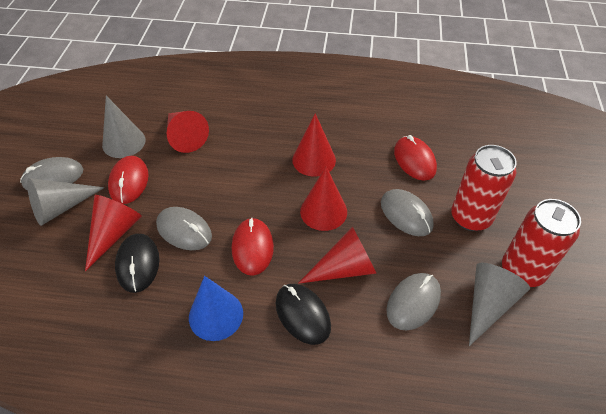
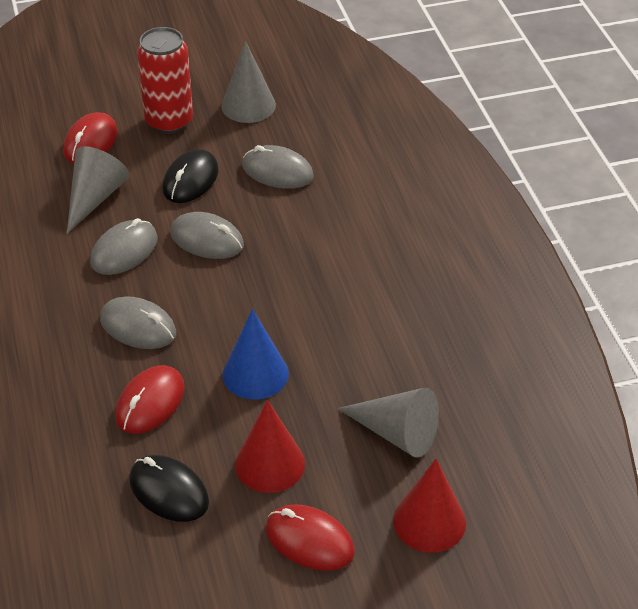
red can: [451,145,517,231] [502,199,581,287] = 2 -> [137,27,193,134] = 1
red cone: [85,195,142,272] [167,111,209,153] [292,113,336,177] [298,226,377,284] [300,166,347,231] = 5 -> [235,400,305,493] [393,458,466,553] = 2

